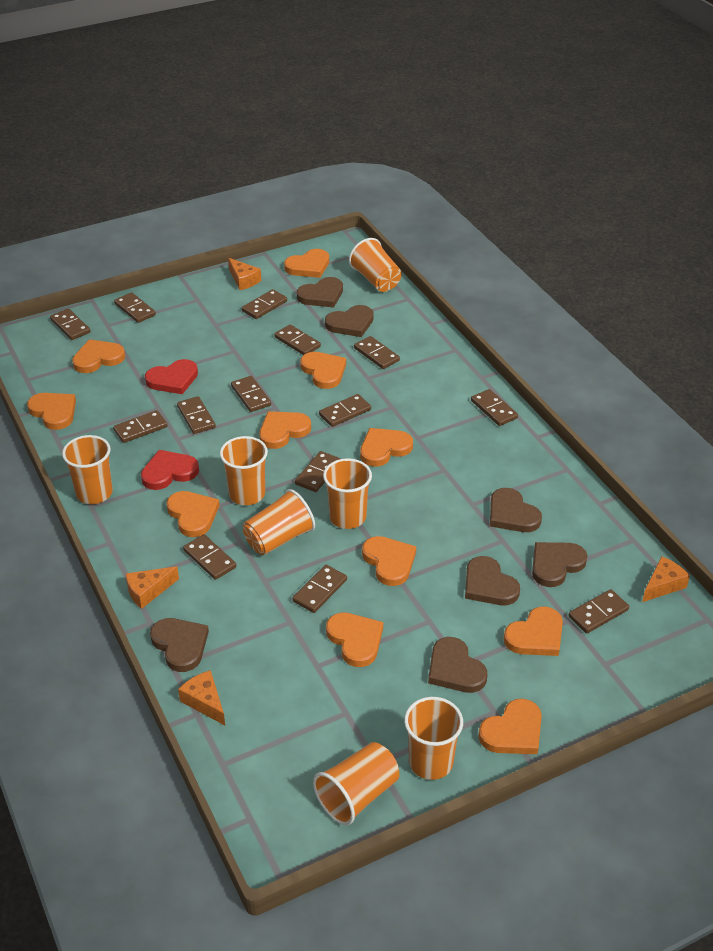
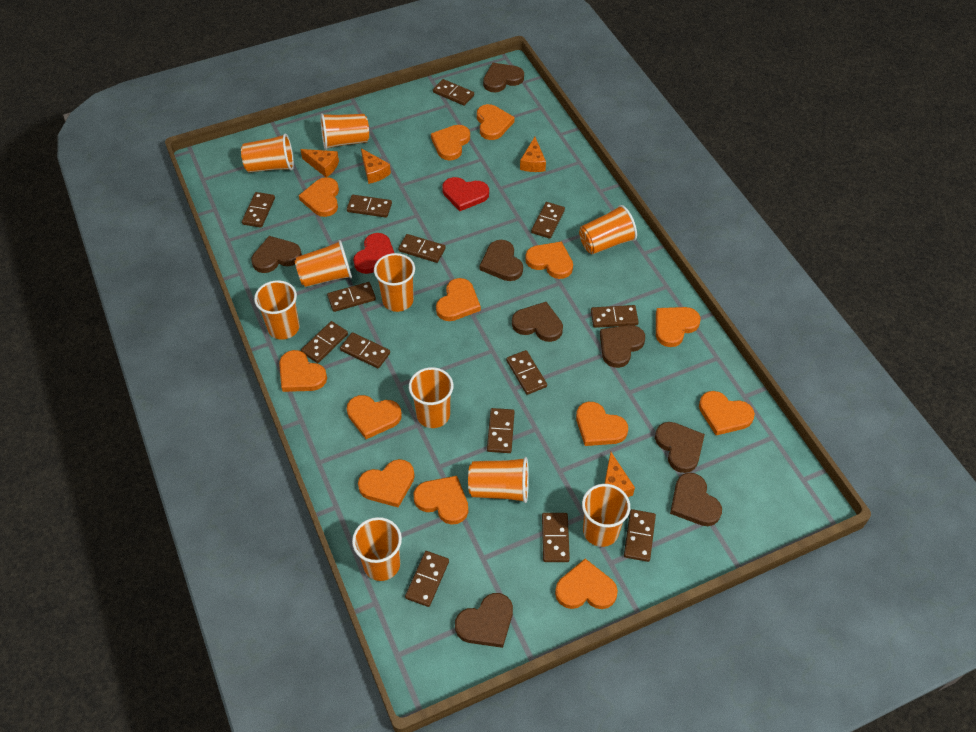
brown heart: [150,618,209,672] [297,277,343,308] [325,305,374,337] [428,637,487,693] [465,556,520,605] [490,488,542,532] [532,542,588,587] = 7 -> [251,236,302,273] [455,593,513,648] [480,240,523,281] [483,63,524,92] [512,302,563,342] [600,325,645,368] [655,422,705,473] [670,473,722,526] = 8
orange cup: [62,435,113,504] [220,436,268,505] [243,489,315,555] [313,742,399,825] [323,458,372,529] [349,238,402,292] [404,697,463,780] = 7 -> [241,133,294,172] [254,280,300,340] [295,240,352,287] [320,113,369,150] [352,517,402,581] [374,253,415,312] [409,367,453,428] [468,457,529,503] [579,205,637,254] [582,484,630,547] = 10
orange heart: [27,393,76,430] [72,339,125,373] [167,491,220,537] [259,411,311,449] [284,249,329,278] [300,352,346,389] [326,612,383,667] [360,428,413,467] [362,536,416,586] [478,699,542,754] [504,606,563,656] = 11 -> [279,350,327,392] [299,177,339,217] [347,395,402,439] [358,459,415,508] [414,476,468,525] [431,125,470,161] [436,278,481,321] [477,104,515,140] [525,241,573,279] [555,559,618,609] [576,402,628,446] [656,307,701,347] [699,391,755,435] = 13

